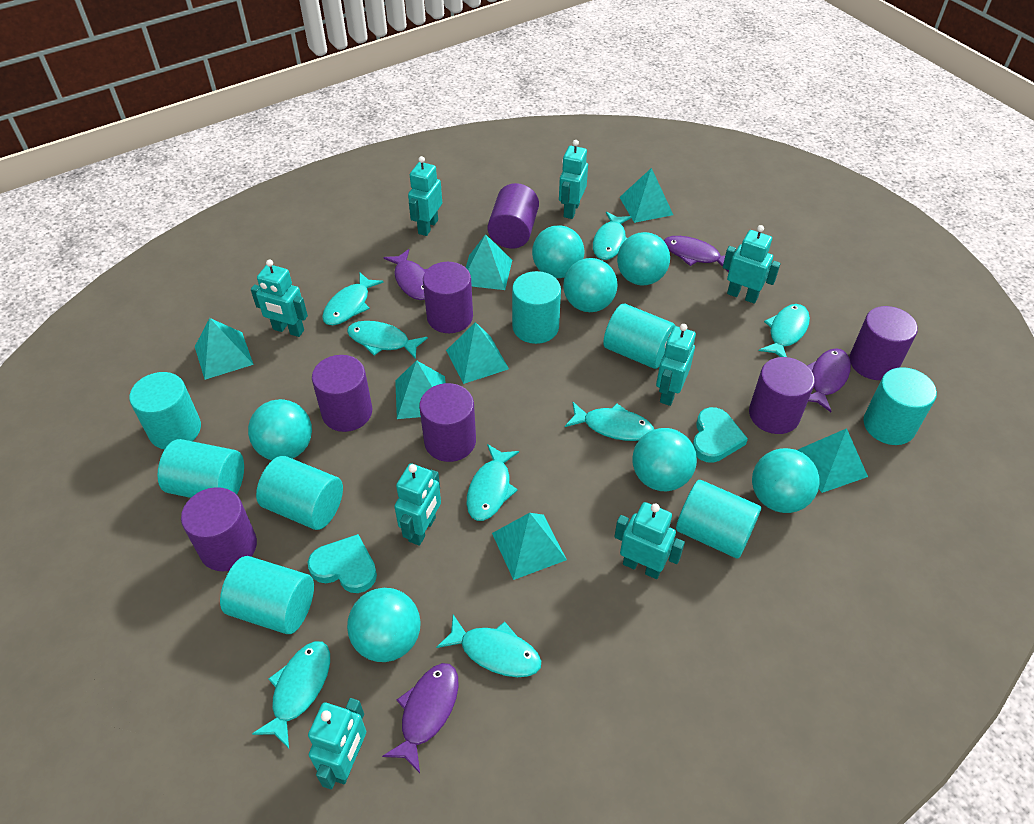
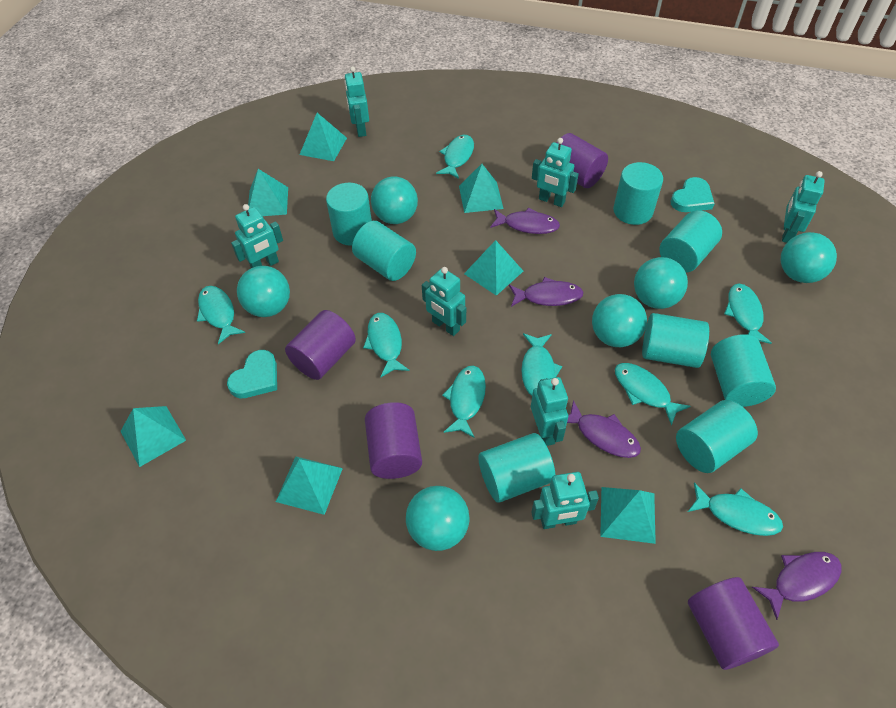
purple cylinder: [181,487,257,571] [312,355,372,432] [419,383,476,462] [423,262,473,333] [487,183,539,249] [749,357,815,434] [849,306,918,380] = 7 -> [285,310,356,380] [365,402,422,479] [557,133,608,188] [688,577,779,670] = 4
turquoise ball: [248,399,312,460] [347,588,421,662] [532,225,584,278] [563,258,618,312] [617,232,670,286] [632,428,697,491] [752,448,819,513] = 7 -> [237,266,290,317] [371,177,418,224] [406,486,469,551] [592,294,647,347] [634,257,688,309] [781,232,837,283] = 6
turquoise robot: [251,259,308,337] [308,698,366,789] [394,463,441,546] [408,156,442,236] [559,140,588,219] [614,502,685,579] [656,324,696,406] [723,225,781,304] = 8 -> [231,204,283,268] [344,66,369,137] [422,267,466,336] [531,377,568,446] [531,472,599,529] [532,138,579,207] [782,171,825,243] = 7

